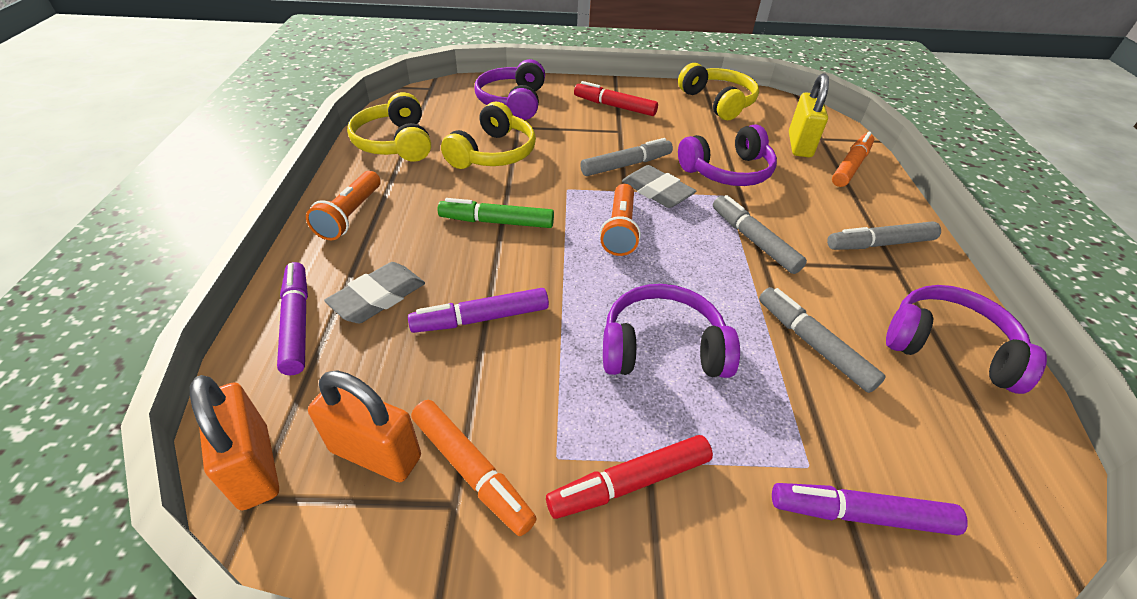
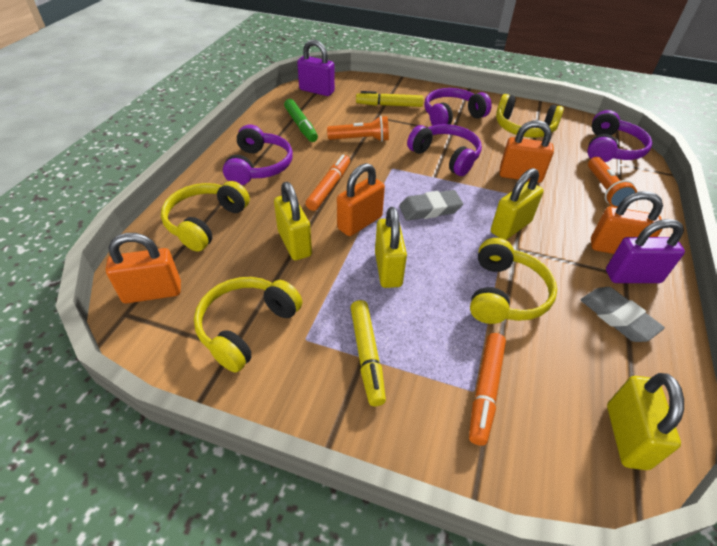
grey marker: [580,138,673,176] [713,195,807,274] [759,287,886,393] [827,222,941,250] = 4 -> none = 0
orange padlock: [190,375,279,510] [308,370,421,482] = 2 -> [106,233,181,303] [337,163,385,236] [500,120,554,183] [591,191,663,254] = 4
purple marker: [277,262,308,375] [408,288,549,333] [772,483,968,536] = 3 -> none = 0
purple padlock: none = 0 -> [297,40,335,96] [606,219,685,283] = 2
red marker: [546,435,713,519] [574,81,658,116] = 2 -> none = 0
yellow headphones: [347,92,431,162] [441,102,536,169] [678,63,759,120] = 3 -> [161,181,250,251] [194,277,303,372] [470,238,557,324] [496,94,564,138] = 4
yellow marker: none = 0 -> [350,300,386,406] [356,91,424,107] = 2
yellow padlock: [789,73,829,157] = 1 -> [274,182,312,260] [375,207,407,288] [491,168,544,240] [607,373,684,470] = 4

